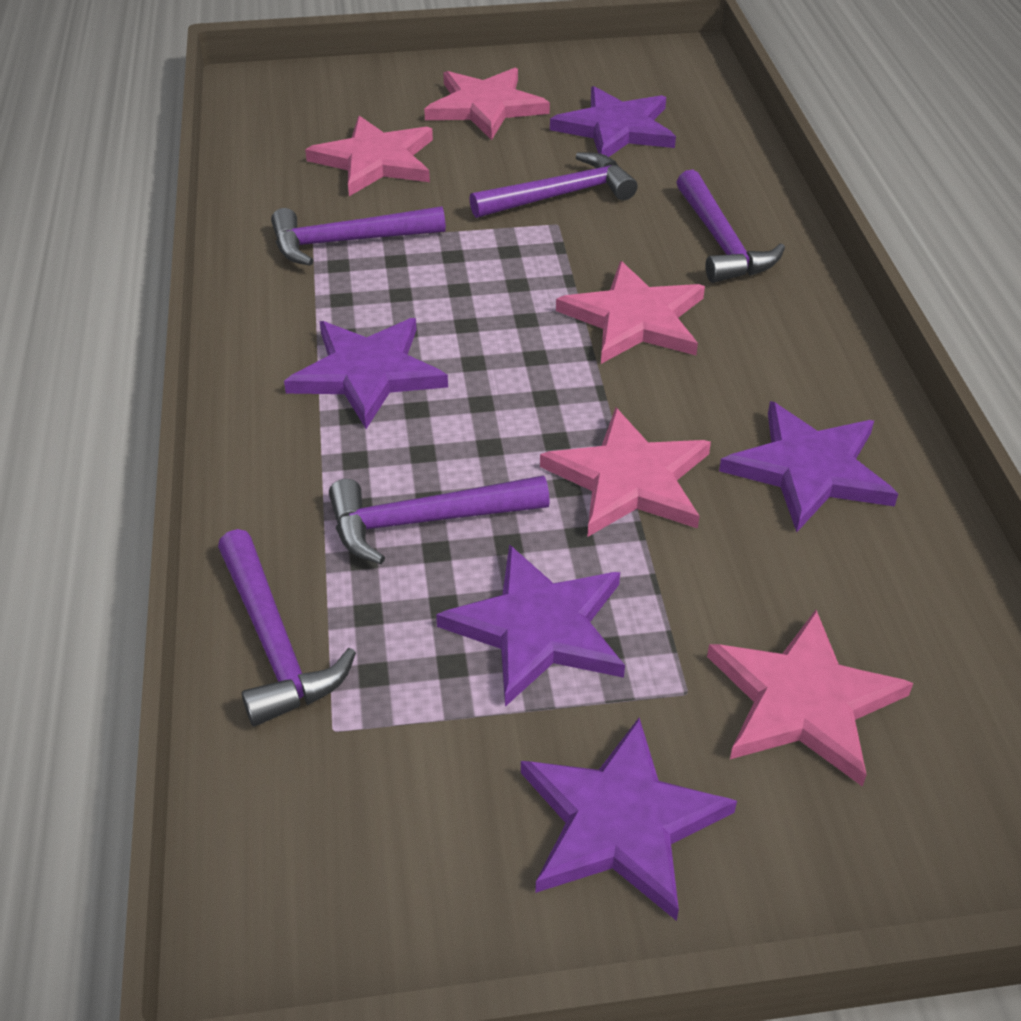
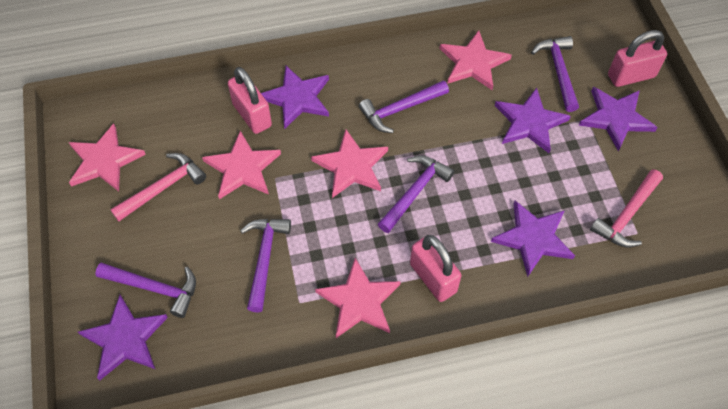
pink hammer: none = 0 -> [110,153,206,221] [590,169,663,247] = 2
pink padlock: none = 0 -> [228,67,272,134] [410,235,461,302] [608,30,667,87] = 3

